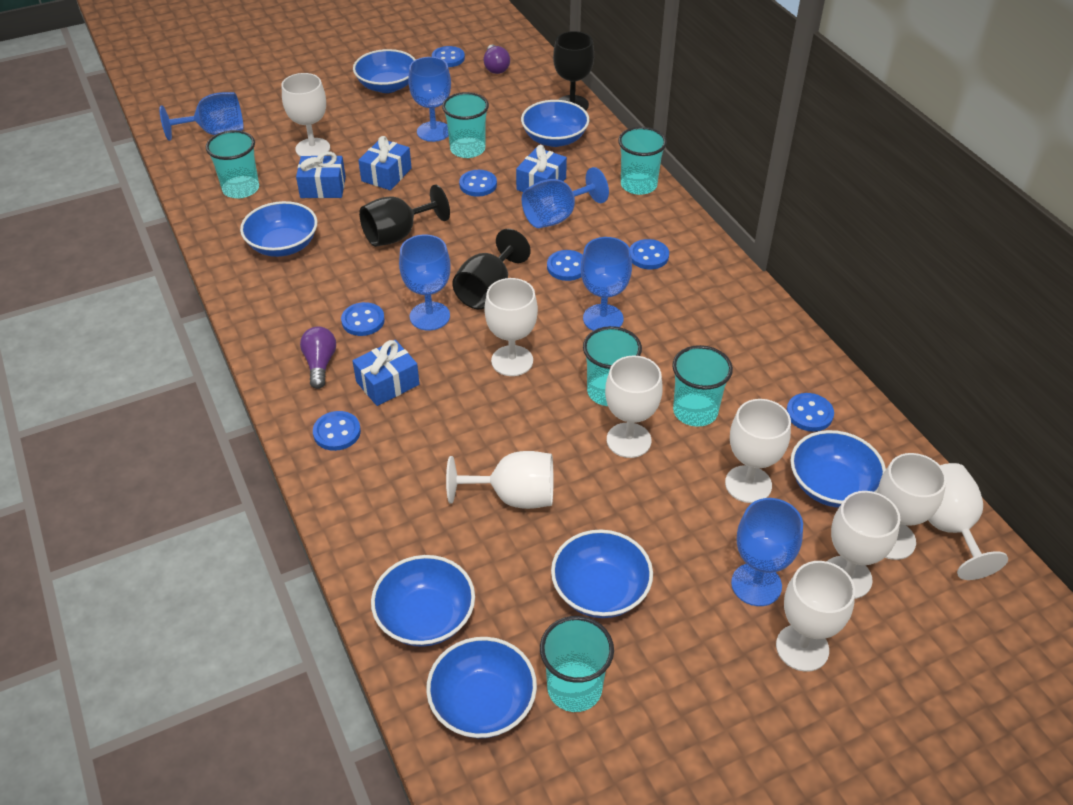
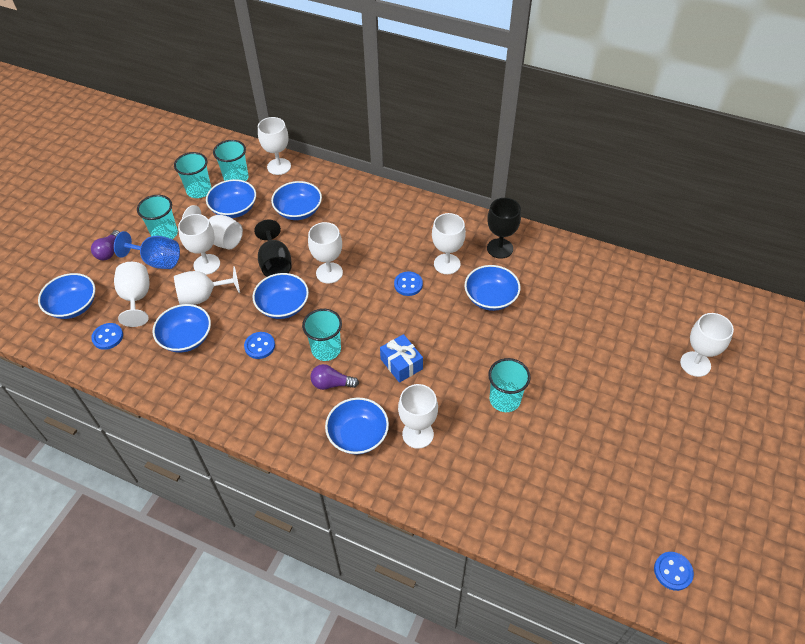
black goblet: [359,184,450,247] [452,229,531,309] [553,31,594,110] = 3 -> [254,219,292,277] [487,198,521,259] = 2
blue button: [313,411,361,451] [341,302,385,336] [432,46,465,67] [459,170,497,197] [547,250,583,281] [630,239,669,269] [786,393,834,432] = 7 -> [91,323,123,350] [244,332,275,359] [394,271,423,296] [654,552,694,591] = 4
blue gift: [296,152,346,198] [352,340,420,406] [358,136,412,190] [516,145,567,192] = 4 -> [380,334,423,383] = 1
blue goblet: [159,92,244,141] [399,235,451,330] [408,57,451,142] [522,167,609,228] [581,237,632,331] [731,498,803,606] = 6 -> [114,231,180,269] = 1
turquoise cup: [206,130,259,198] [442,92,489,158] [540,616,614,712] [583,326,642,406] [618,127,667,195] [672,345,733,427] = 6 -> [137,195,178,239] [174,152,211,198] [213,140,249,181] [302,309,342,361] [488,358,531,412] = 5

